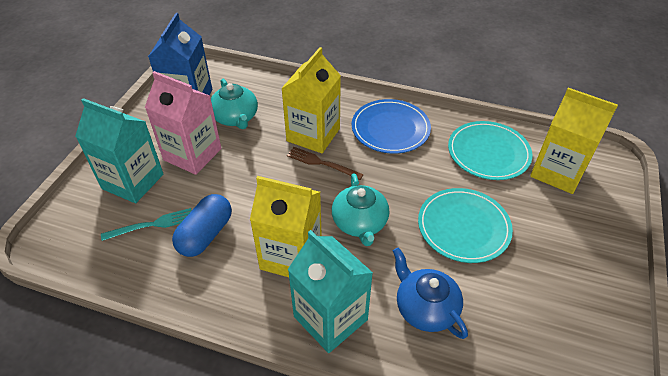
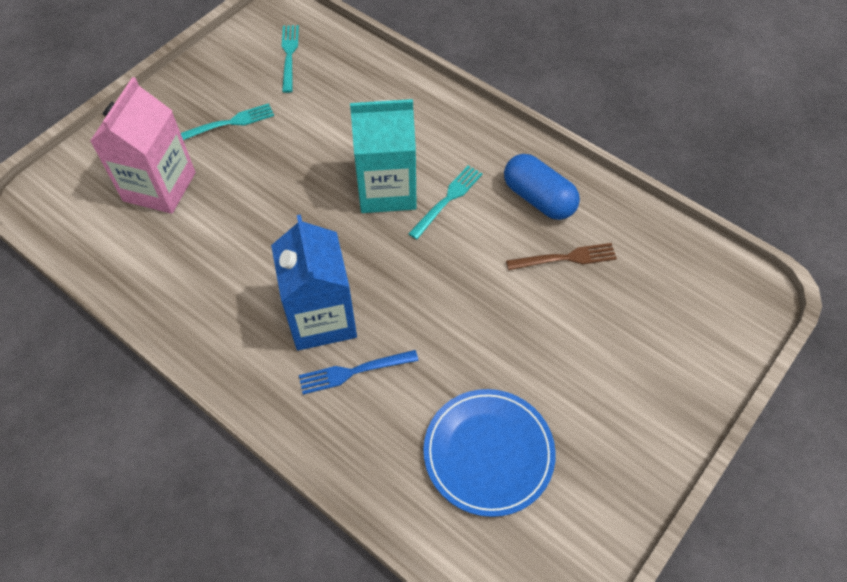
blue fork: none = 0 -> [299,350,419,395] = 1
blue teapot: [393,247,468,339] = 1 -> none = 0
turquoise carton: [75,98,163,203] [288,230,373,353] = 2 -> [350,99,417,213] = 1
turquoise fork: [101,208,192,241] = 1 -> [181,103,274,140] [282,25,299,93] [408,165,483,240] = 3
turquoise plate: [418,188,513,263] [448,121,532,180] = 2 -> none = 0
turquoise teapot: [211,79,258,129] [332,173,389,246] = 2 -> none = 0
yellow carton: [250,176,322,277] [281,47,341,153] [530,88,618,194] = 3 -> none = 0

